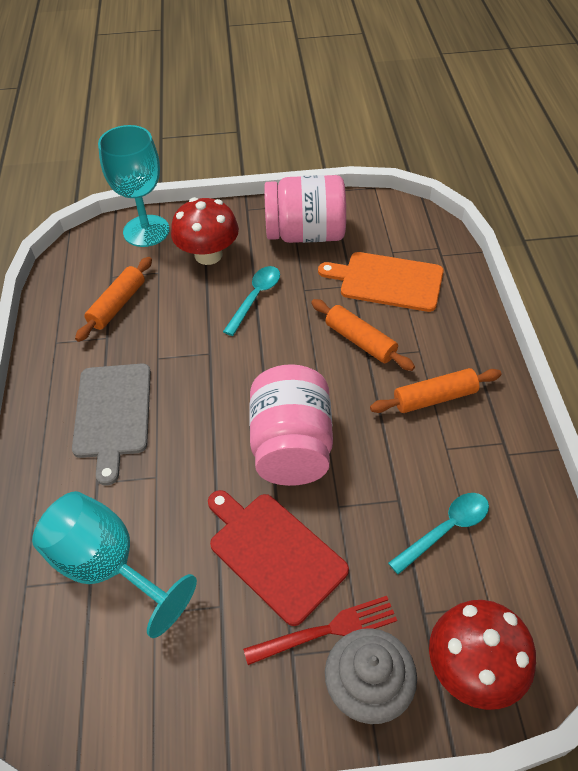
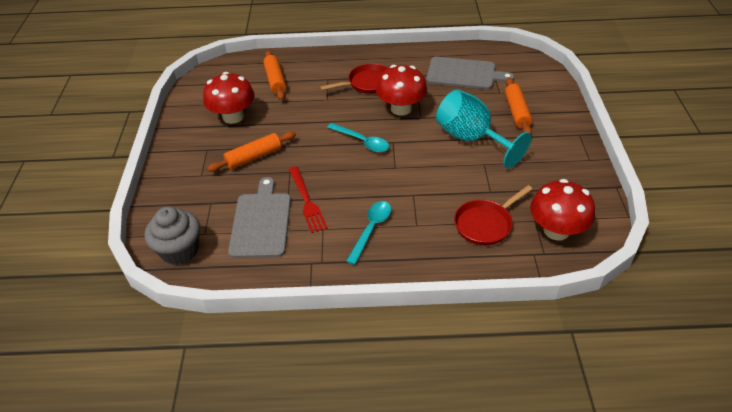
grey cutting board: [72,364,151,486] = 1 -> [228,177,291,258] [426,57,514,89] = 2
orange cutting board: [318,252,444,312] = 1 -> none = 0
pink jar: [249,364,333,486] [264,175,346,243] = 2 -> none = 0
red cutting board: [208,490,349,626] = 1 -> none = 0
red mushroom: [171,197,239,265] [429,600,536,710] = 2 -> [203,72,255,124] [376,65,427,116] [530,179,595,241] = 3
red pan: none = 0 -> [320,64,388,94] [454,185,532,245] = 2
turquoise goblet: [32,491,197,638] [98,125,169,247] = 2 -> [436,89,531,168] = 1

